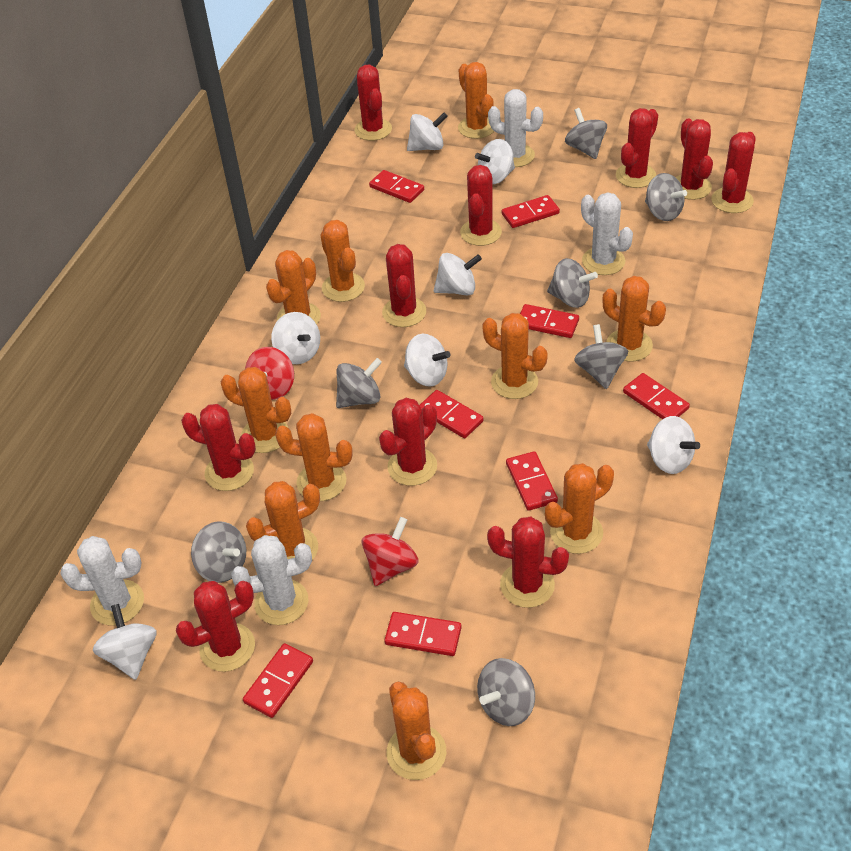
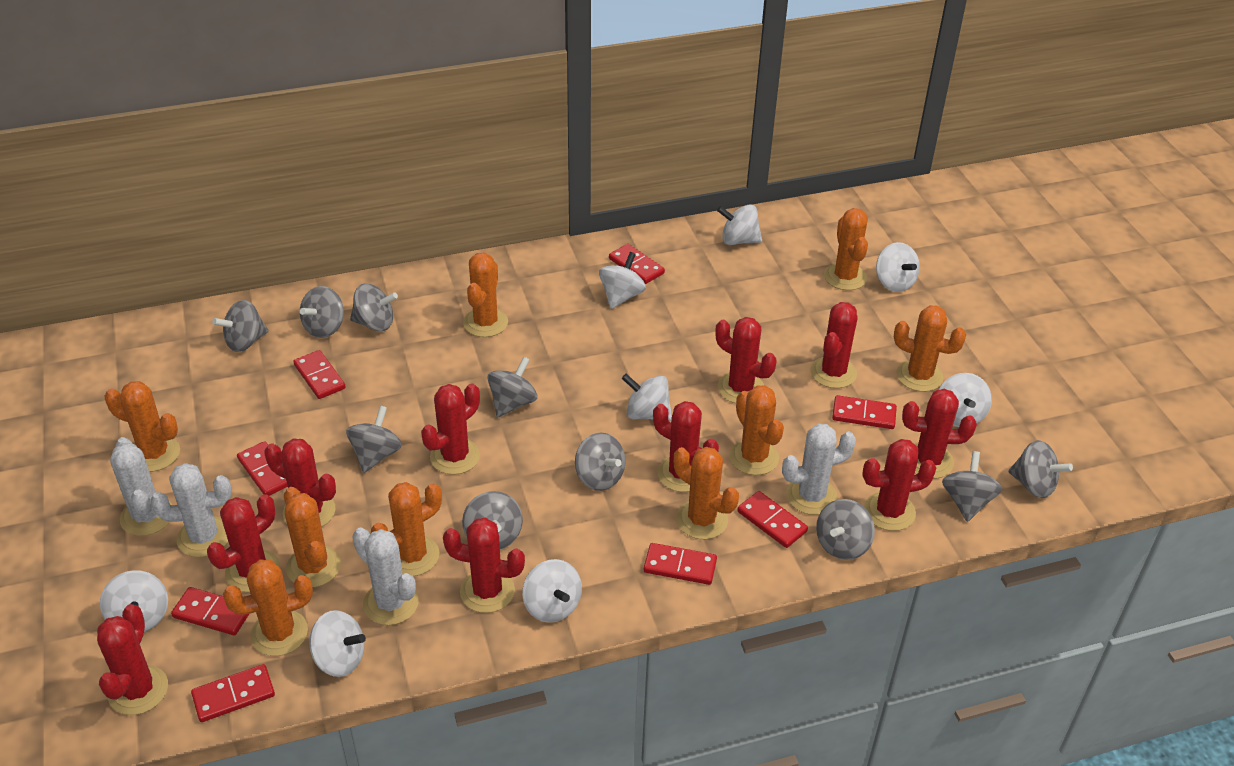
grey spinning top: [191,521,246,583] [336,358,382,408] [477,658,535,726] [547,258,598,308] [565,108,607,159] [574,324,628,389] [645,173,687,221] = 7 -> [212,300,269,352] [300,286,344,338] [346,406,402,473] [350,284,398,331] [462,491,523,549] [487,357,537,418] [575,433,626,491] [816,499,875,560] [942,451,1002,522] [1008,440,1073,498] = 10
orange cactus: [221,367,291,453] [246,481,320,560] [266,250,321,324] [275,413,352,501] [320,220,365,302] [387,682,446,780] [458,62,494,139] [482,313,548,399] [545,463,614,554] [602,276,666,362] = 10 -> [105,381,180,472] [223,560,313,656] [284,487,341,587] [371,482,442,576] [463,252,508,337] [674,447,739,539] [729,385,784,475] [824,208,868,290] [894,305,966,392] = 9
red spinning top: [245,347,294,400] [361,517,419,586] = 2 -> none = 0
white spinning top: [93,604,157,680] [271,312,320,364] [404,334,450,386] [407,112,448,151] [434,253,482,295] [475,139,515,184] [647,416,700,474] = 7 -> [100,570,168,632] [309,610,366,677] [523,559,582,623] [599,252,646,309] [622,374,672,421] [717,204,762,245] [876,242,920,292] [939,373,992,427] = 8

